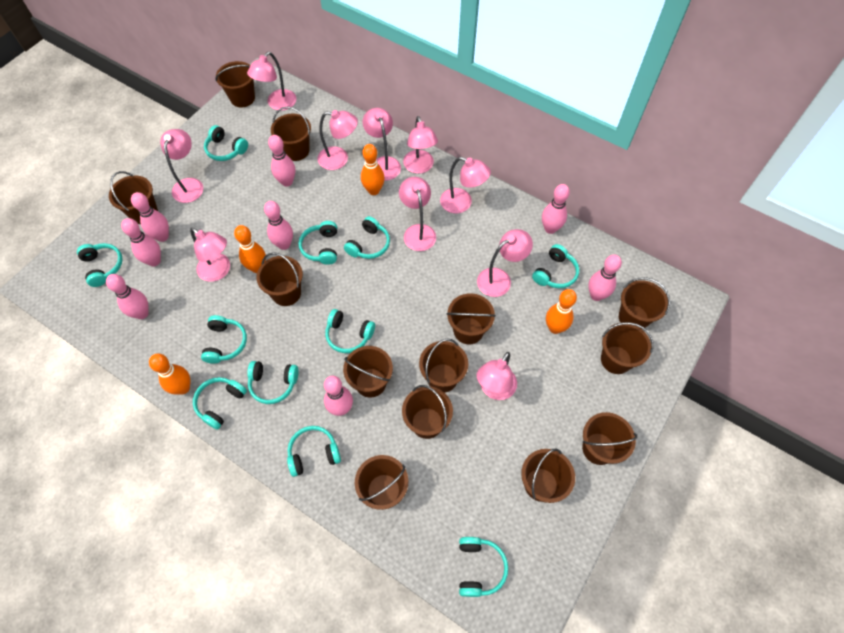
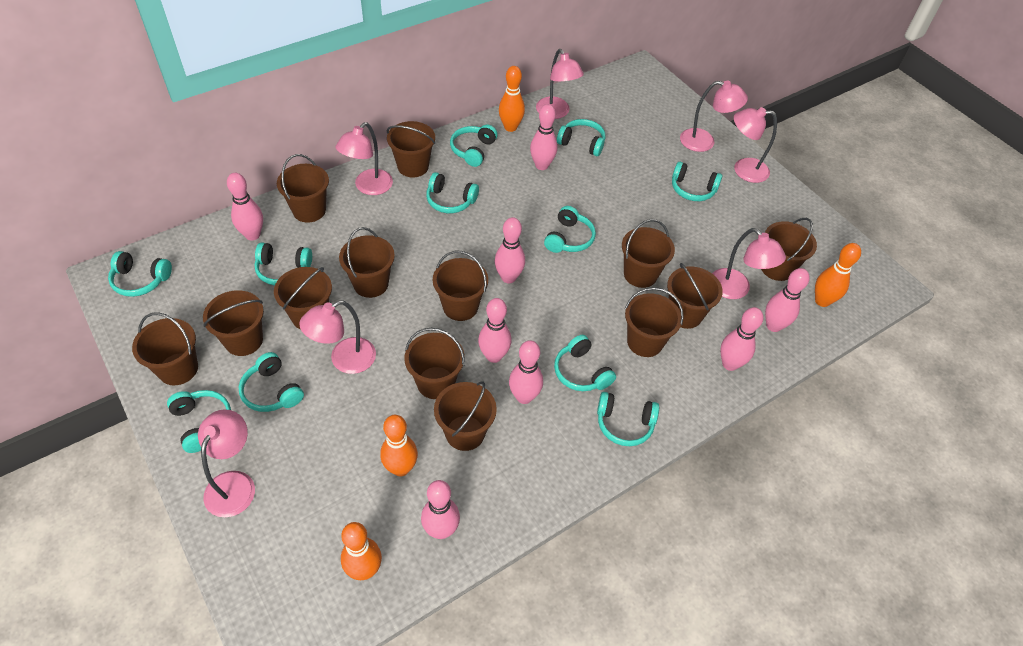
pink lamp: [160,129,203,203] [190,228,230,282] [247,52,296,111] [317,110,358,170] [363,108,401,180] [399,177,436,251] [403,116,438,174] [440,157,491,213] [476,352,517,400] [477,229,533,297] = 10 -> [198,409,255,517] [299,300,376,374] [335,122,393,195] [536,49,584,119] [680,81,748,152] [712,228,786,299] [734,107,777,183] = 7

